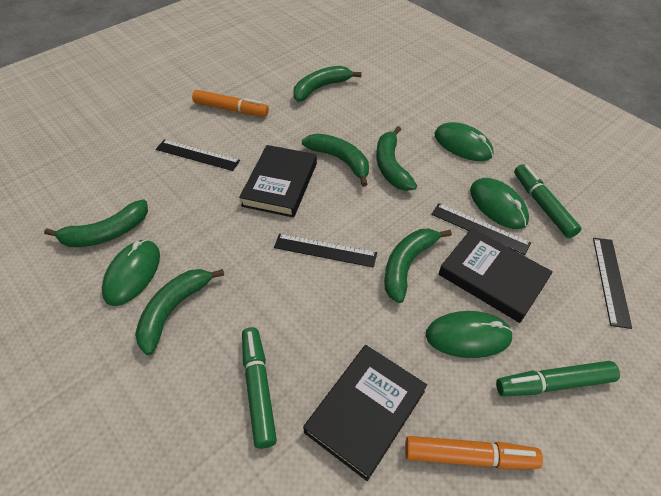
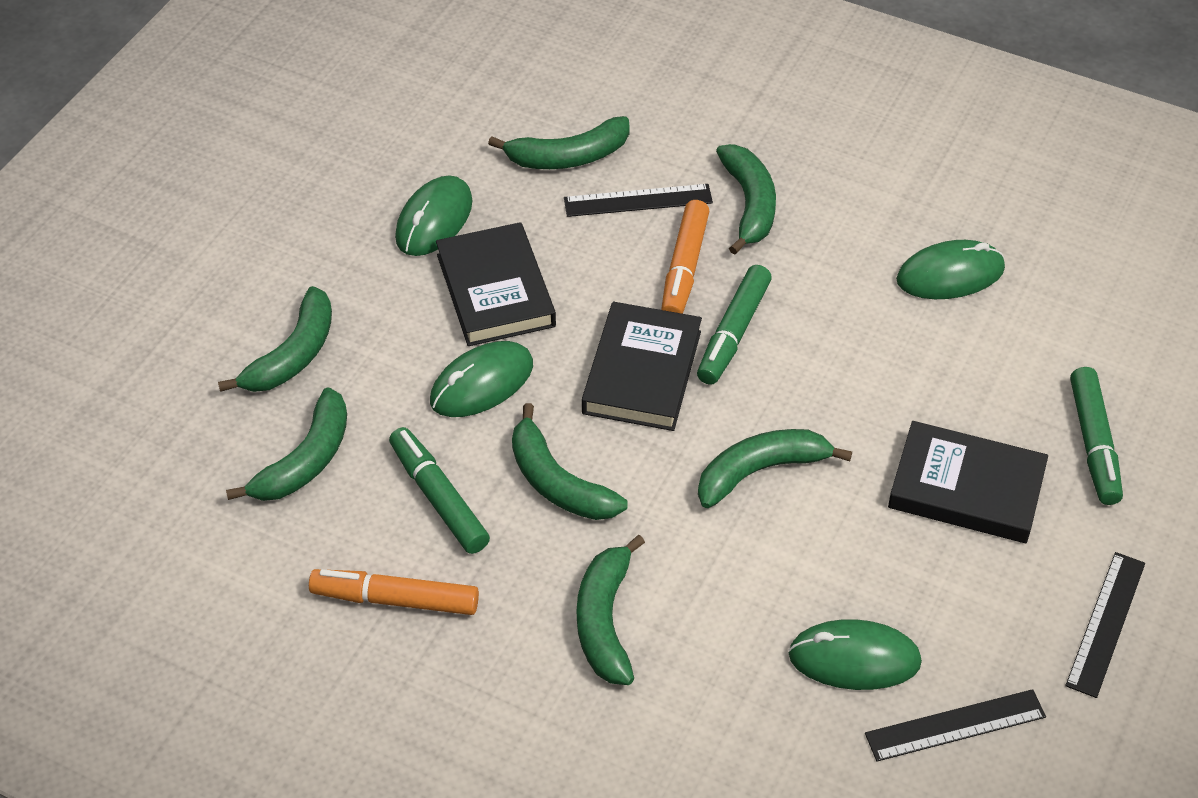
black ruler: [156,140,240,171] [274,234,377,268] [431,203,531,255] [593,238,632,329] = 4 -> [564,184,713,217] [865,689,1046,761] [1065,552,1145,698] = 3
green banana: [44,199,148,247] [135,269,224,355] [293,66,362,102] [302,133,369,187] [376,126,417,191] [384,229,452,303] = 6 -> [218,286,332,392] [226,387,347,501] [488,116,630,169] [512,403,627,520] [577,535,645,685] [698,429,852,508] [716,144,776,255] = 7

